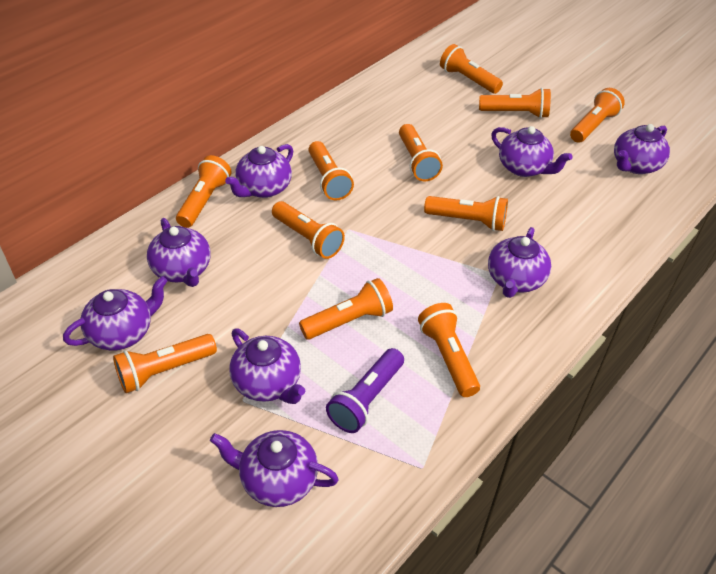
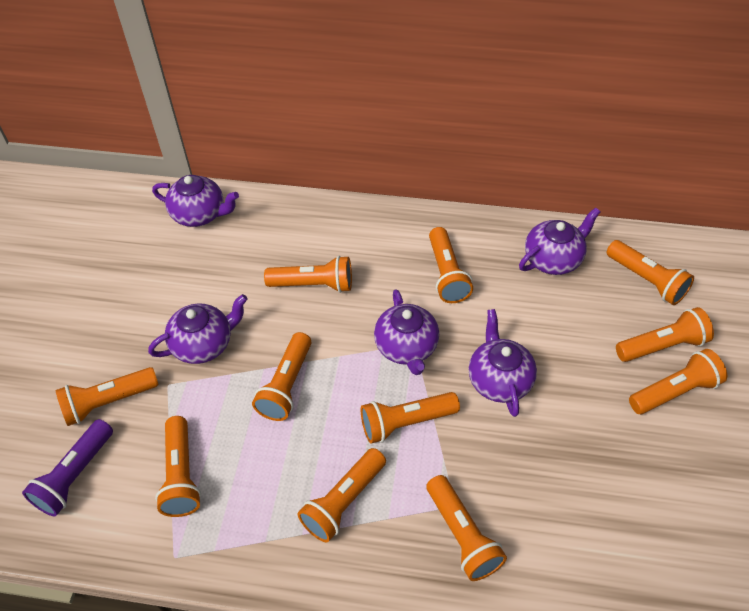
purple teapot: [63,276,168,351] [147,218,211,287] [210,430,339,507] [225,144,293,198] [229,328,306,404] [488,227,551,298] [491,126,573,177] [614,124,670,174] = 8 -> [148,294,248,364] [152,175,239,227] [374,289,439,375] [469,309,537,417] [519,207,600,275] = 5

